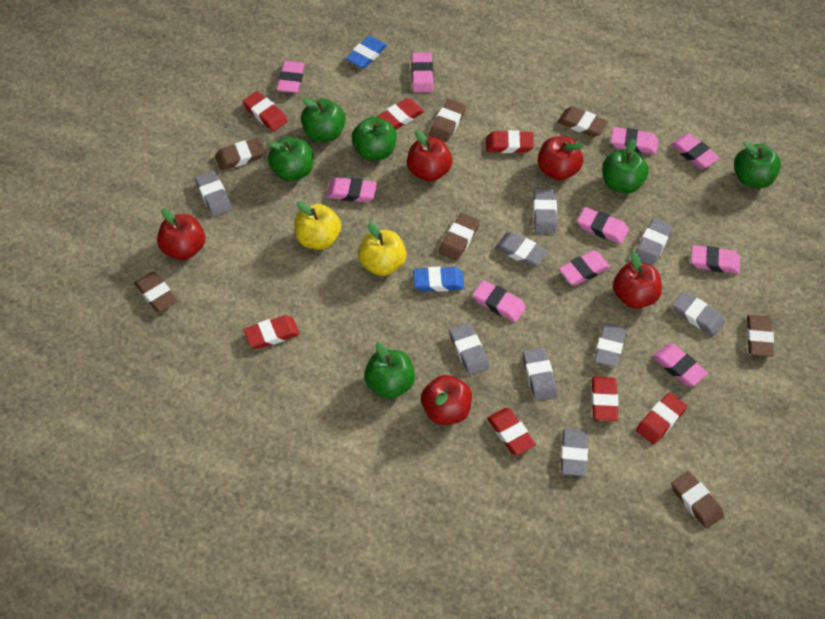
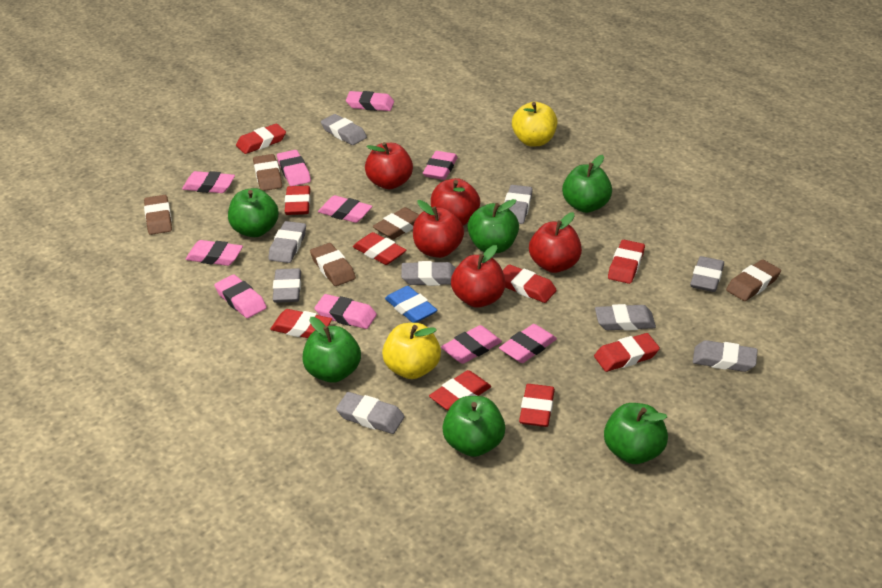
blue eraser: [346,36,387,68] [413,267,464,292] = 2 -> [385,286,437,323] = 1
brown eraser: [134,272,178,312] [215,138,265,170] [429,99,466,142] [439,213,480,261] [558,107,608,137] [671,471,724,529] [747,315,774,357] = 7 -> [144,195,172,235] [253,154,282,191] [310,243,356,286] [373,207,419,239] [726,259,781,301] = 5
red eraser: [243,91,288,132] [244,315,300,349] [377,98,424,130] [486,130,534,153] [487,408,536,456] [591,377,619,421] [636,392,687,444] = 7 -> [236,124,286,154] [270,309,332,338] [285,186,311,215] [353,232,406,265] [429,370,491,410] [503,264,557,303] [519,384,555,427] [594,333,660,372] [608,240,645,284] = 9

